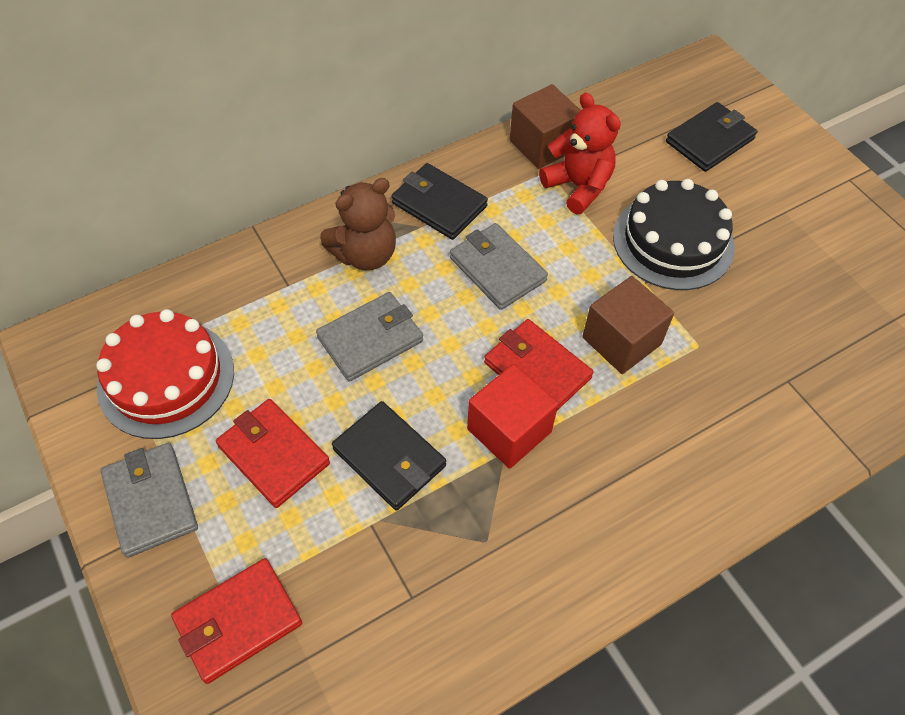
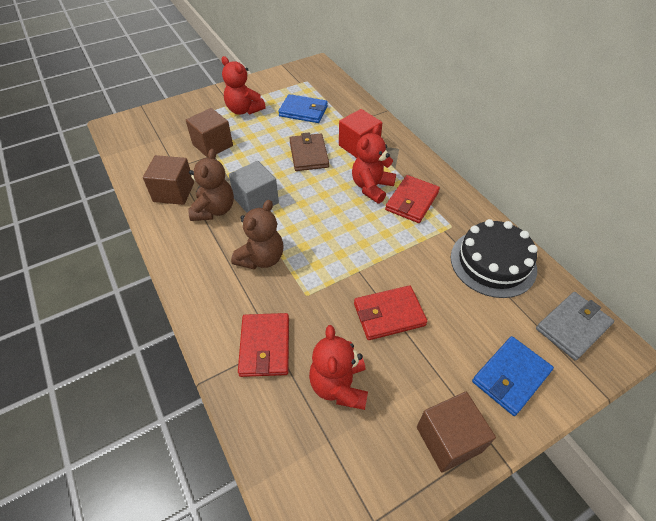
black wallet: [332,401,446,511] [391,163,488,240] [666,102,757,172] = 3 -> none = 0
blue wallet: none = 0 -> [278,94,328,123] [472,336,554,416] = 2
brown cube: [510,84,581,169] [582,276,674,374] = 2 -> [143,155,194,205] [186,108,233,158] [417,392,496,472] = 3
brown teddy bear: [320,178,396,270] = 1 -> [188,149,234,221] [231,200,284,270] = 2
brown wallet: none = 0 -> [289,133,329,171] = 1
grey cube: none = 0 -> [229,161,279,213] = 1
grey wallet: [100,443,198,557] [316,292,423,382] [450,223,548,310] = 3 -> [536,292,614,361] = 1
red cake: [96,309,234,439] = 1 -> none = 0
red teddy bear: [539,93,621,214] = 1 -> [221,56,266,115] [309,325,368,410] [352,125,396,204] = 3

